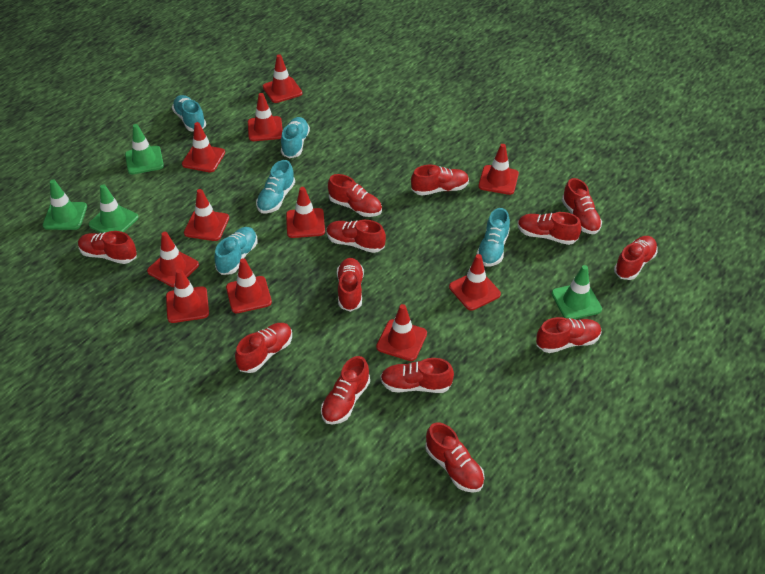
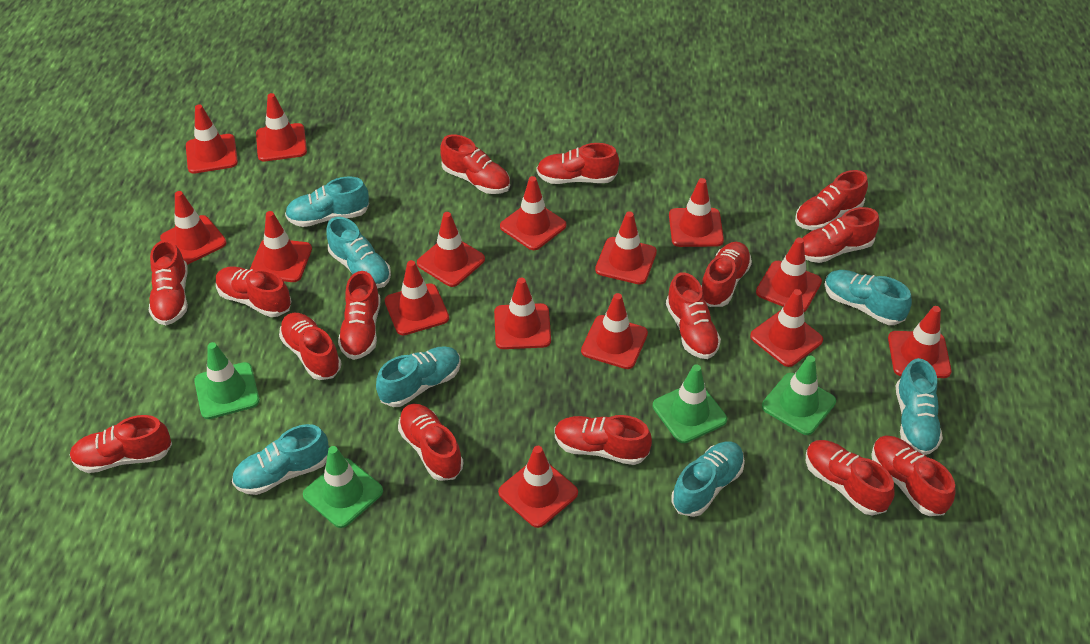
red shoe: [78,231,137,264] [235,323,292,373] [321,356,370,424] [326,220,386,253] [328,174,382,217] [337,258,364,312] [380,358,454,393] [411,165,469,196] [425,422,485,493] [518,212,581,245] [536,317,601,353] [562,178,602,234] [614,236,658,280] = 13 -> [70,415,172,473] [148,240,188,325] [216,266,291,317] [279,313,341,380] [338,271,381,360] [398,404,463,481] [440,134,510,194] [537,143,619,184] [554,415,652,465] [666,272,721,359] [701,242,752,307] [795,170,868,230] [802,207,879,263] [806,440,895,516] [871,435,955,516] = 15
red traffic cone: [147,232,199,287] [166,269,209,323] [182,122,225,172] [184,189,229,241] [226,258,272,313] [248,93,283,141] [263,54,302,103] [286,187,325,238] [376,304,427,361] [449,254,501,311] [478,144,519,195] = 11 -> [160,191,227,265] [186,105,238,174] [250,211,312,282] [256,93,307,161] [385,260,449,335] [417,212,485,287] [494,277,551,349] [498,446,578,528] [500,176,566,250] [581,293,648,369] [595,211,657,285] [669,178,724,247] [750,289,823,367] [756,238,822,312] [888,306,952,378] = 15
turquoise shoe: [172,95,206,132] [214,227,257,275] [256,160,295,214] [281,117,310,158] [477,208,510,266] = 5 -> [232,424,329,495] [285,176,369,227] [326,217,391,289] [376,346,461,407] [671,441,745,517] [824,270,912,325] [896,358,943,455] = 7

